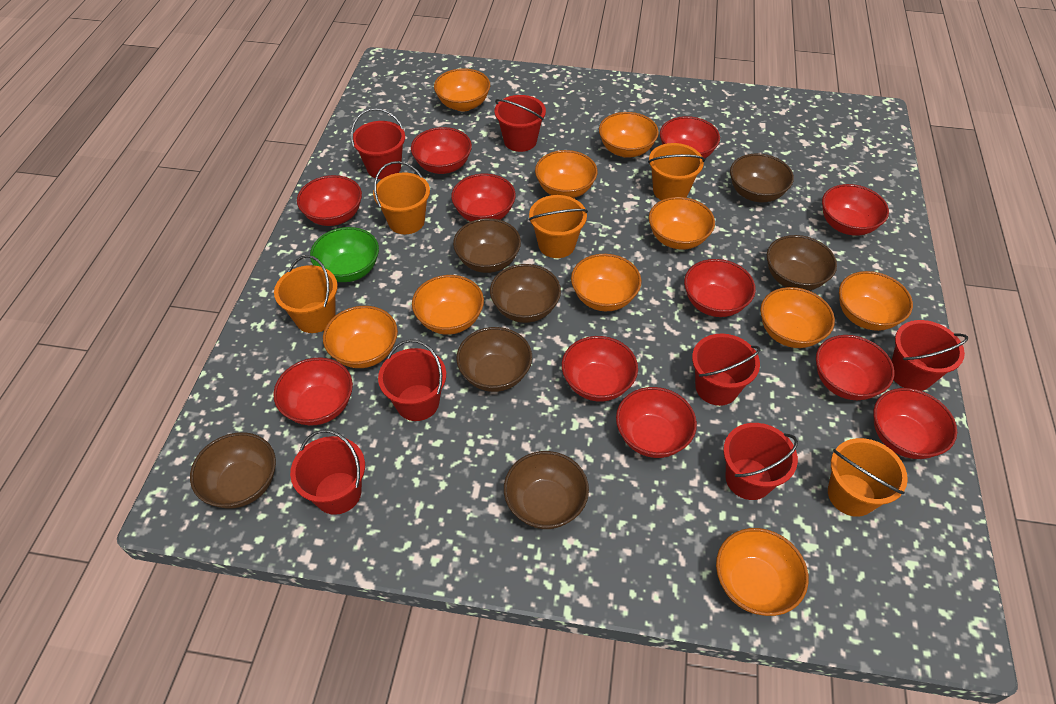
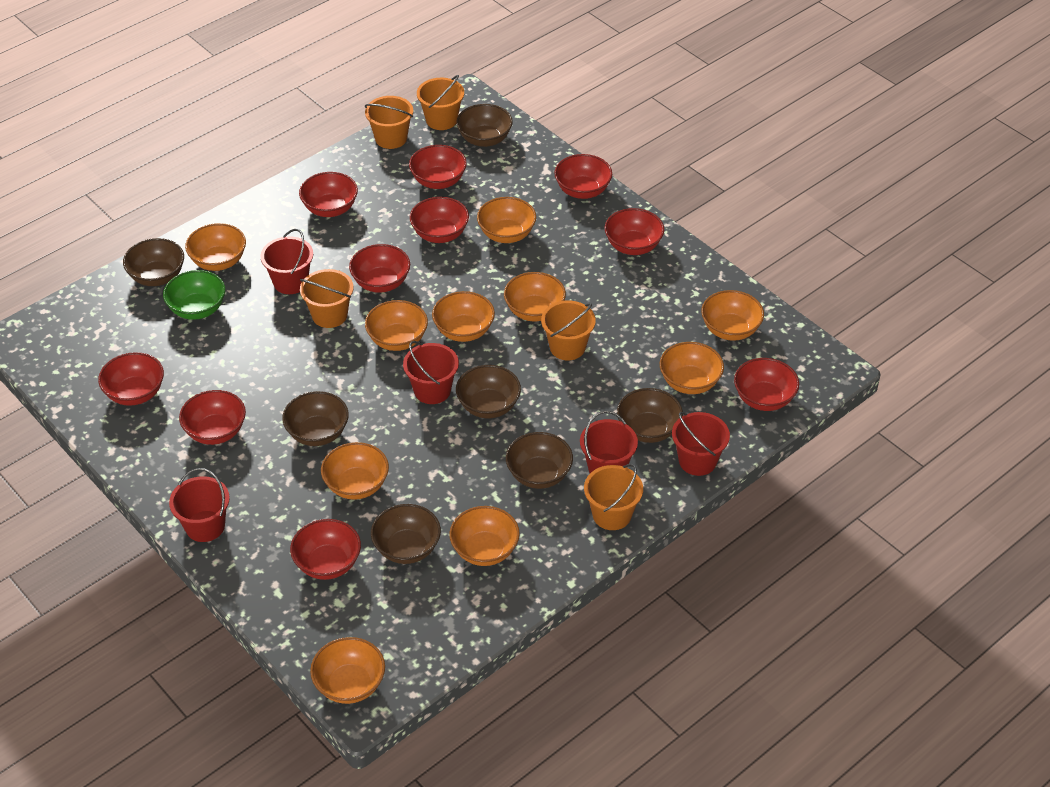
red bowl: [273,358,353,425] [297,175,362,226] [411,127,472,174] [451,174,516,222] [562,336,638,402] [616,387,697,458] [660,116,720,158] [684,259,756,317] [816,335,894,400] [822,184,889,236] [873,388,957,459] = 11 -> [98,352,164,406] [179,390,246,445] [290,519,361,580] [299,172,358,217] [349,244,410,293] [409,145,467,189] [410,197,469,243] [554,154,612,199] [605,208,664,255] [734,358,799,411] = 10
red bucket: [290,430,365,515] [351,108,405,179] [378,339,446,421] [495,95,546,152] [692,334,760,406] [723,423,798,500] [891,320,968,391] = 7 -> [169,468,230,542] [260,229,313,294] [403,341,459,404] [580,411,638,473] [672,412,730,476] = 5

